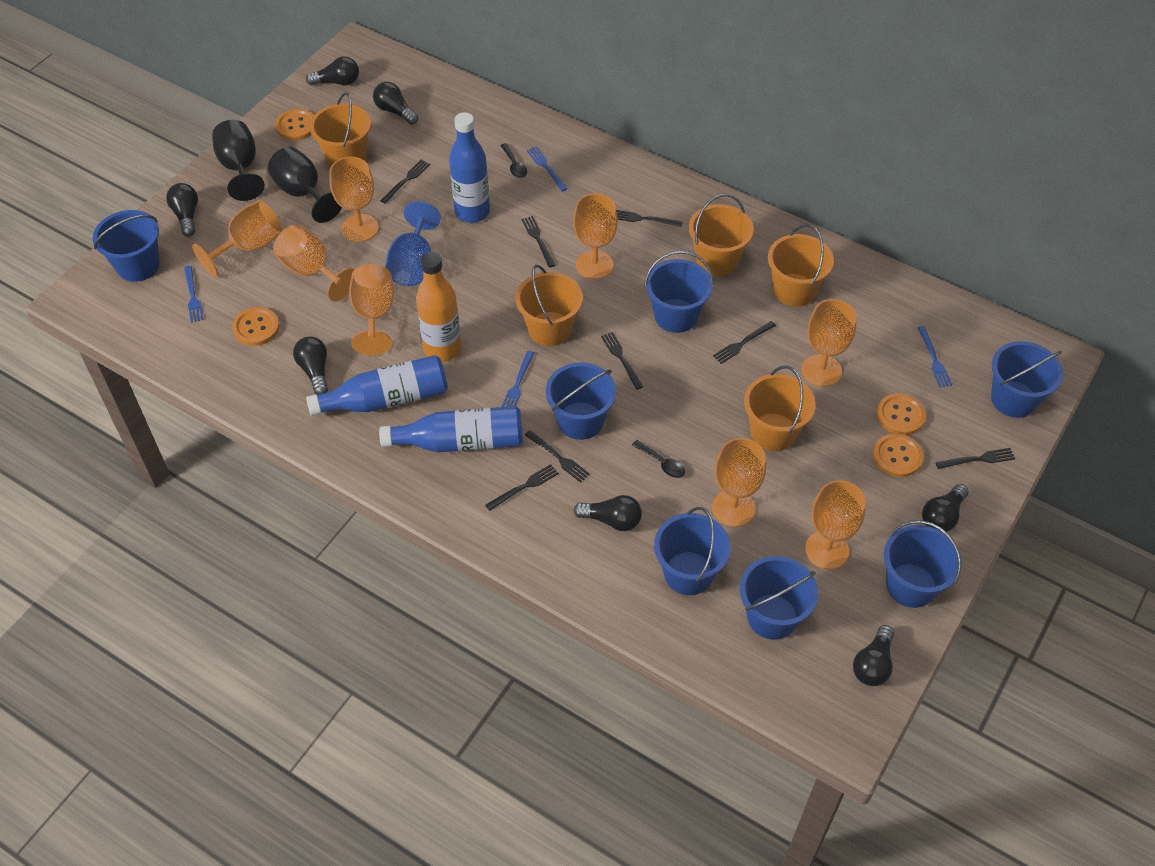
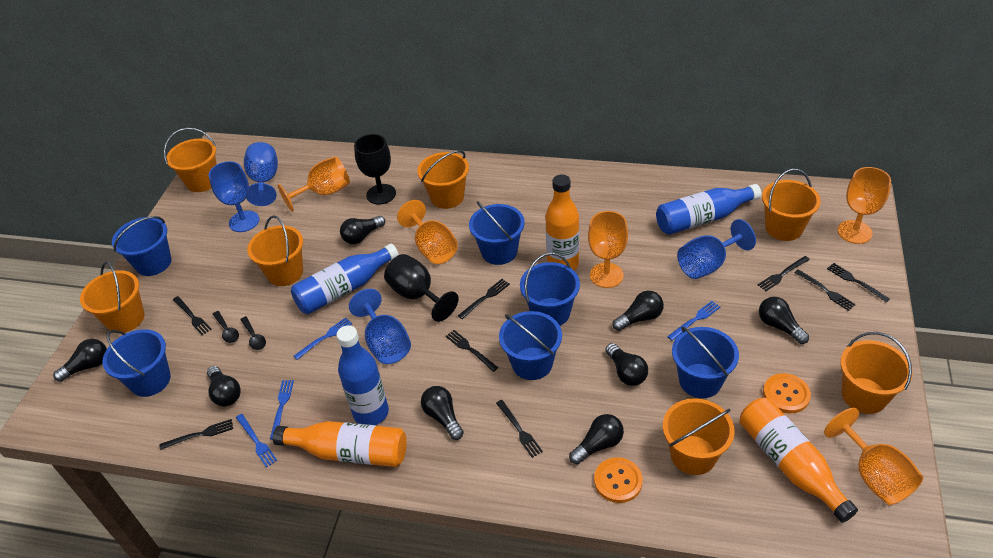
black light bulb: [166,183,198,237] [293,336,328,395] [306,56,359,86] [373,82,418,125] [574,495,642,531] [853,625,894,686] [922,484,969,532] = 7 -> [53,339,107,382] [207,366,241,407] [340,216,385,244] [421,386,464,440] [569,414,624,464] [605,343,648,386] [612,291,664,331] [759,297,809,344] = 8
blue bucket: [93,210,160,282] [546,363,616,440] [644,251,714,333] [654,507,731,595] [740,556,818,640] [884,520,962,608] [991,341,1063,418] = 7 -> [103,329,171,397] [112,216,171,276] [469,201,525,265] [499,311,562,380] [520,253,580,326] [672,327,739,398] = 6
blue goblet: [385,201,441,286] = 1 -> [209,161,259,232] [244,142,278,206] [349,289,411,364] [677,219,756,279] = 4
orange bottle: [416,252,461,362] = 1 -> [273,421,407,467] [545,174,579,270] [740,398,858,523] = 3
orange bucket: [310,92,371,167] [516,265,583,346] [689,194,754,276] [744,366,816,451] [768,224,834,307] = 5 -> [80,261,145,333] [164,128,217,192] [247,215,303,286] [417,150,469,209] [663,398,735,475] [762,169,821,241] [840,332,913,414] = 7
orange button: [232,307,279,346] [275,109,314,141] [873,434,923,477] [877,393,926,435] = 4 -> [594,457,643,503] [763,373,811,413] = 2
orange goblet: [192,200,282,277] [273,225,355,302] [329,157,379,242] [349,264,394,356] [573,193,618,279] [712,438,766,527] [802,299,857,387] [805,480,866,569] = 8 -> [277,156,350,212] [397,200,458,264] [588,211,628,288] [824,408,923,505] [838,167,891,244] = 5

